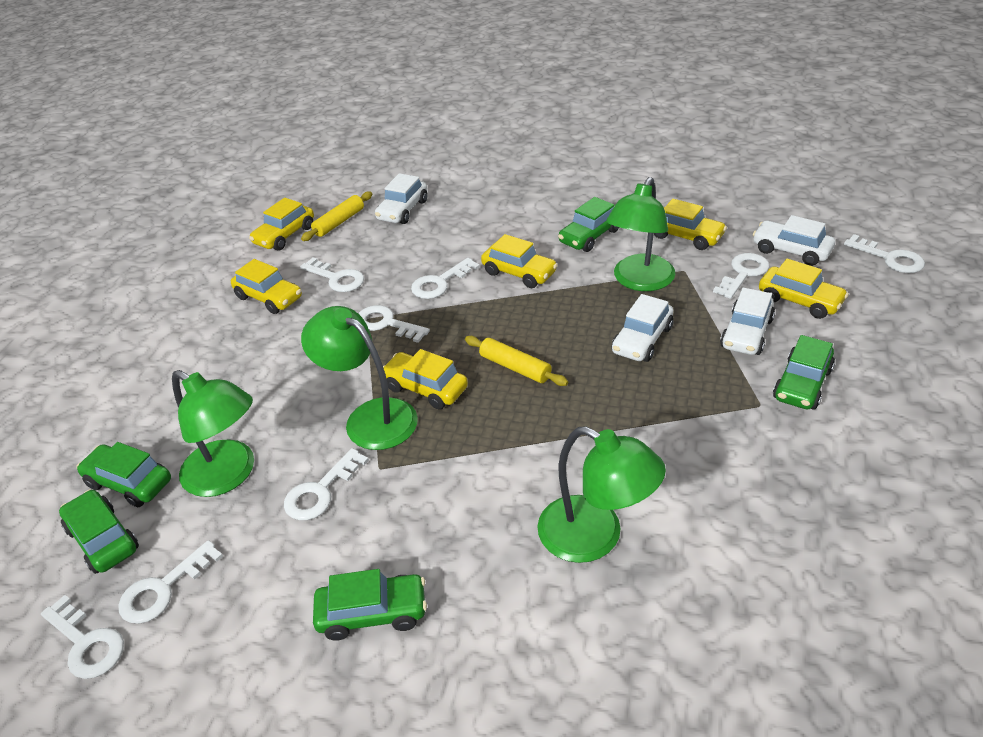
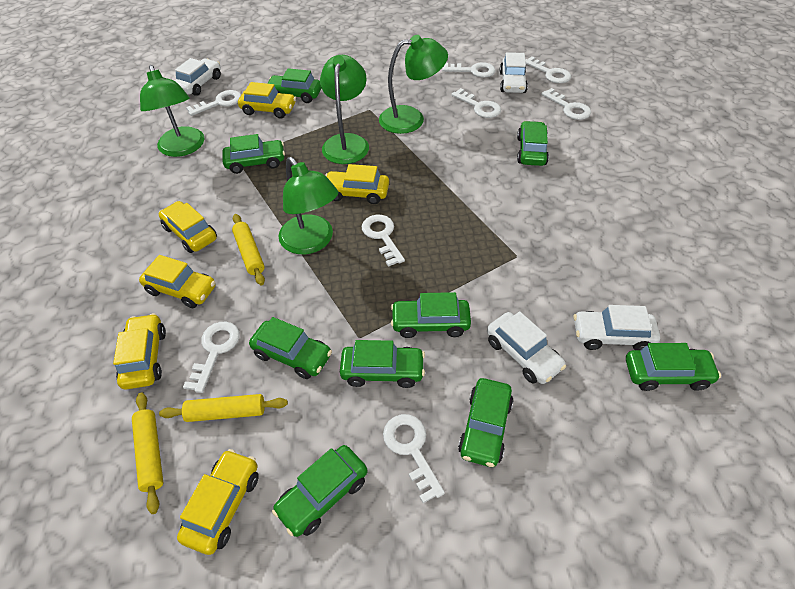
green car: [59,489,139,574] [77,442,171,507] [313,569,427,641] [558,197,619,252] [773,335,835,409] = 5 -> [222,134,285,174] [249,317,332,379] [267,68,321,103] [272,445,368,537] [340,340,425,388] [391,292,471,338] [458,378,513,467] [517,121,549,166] [626,343,721,391] = 9
yellow rolling pin: [301,192,372,241] [465,336,568,386] = 2 -> [132,393,163,514] [159,394,288,422] [232,214,265,286] = 3

